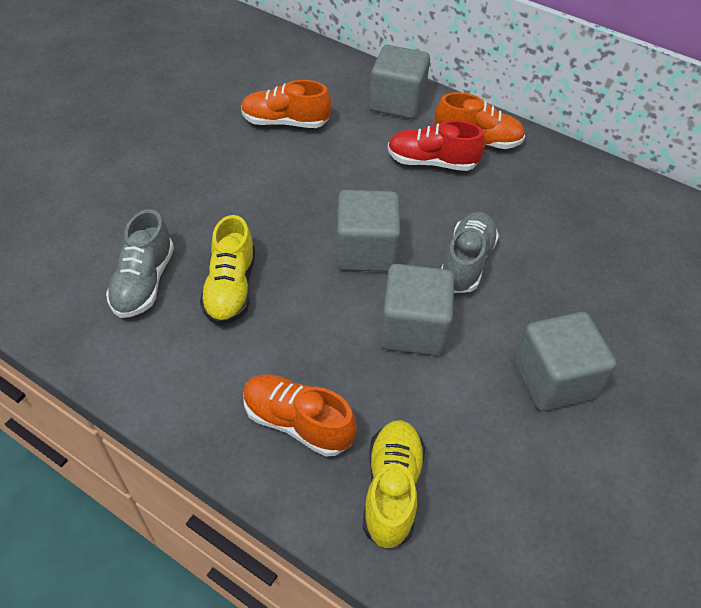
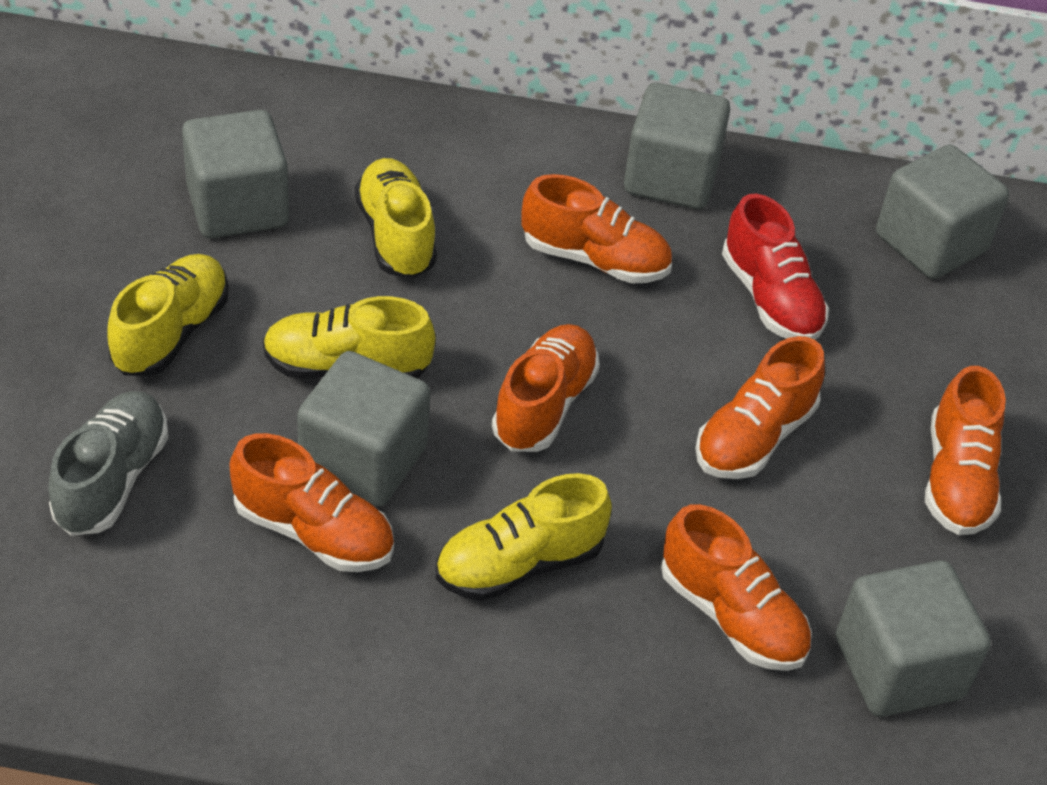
grey cube: [336,190,401,272] [369,45,430,119] [380,264,455,356] [514,312,617,411] = 4 -> [182,110,289,238] [297,351,430,507] [624,83,730,209] [836,560,991,717] [876,145,1009,279] = 5
grey shoe: [106,209,174,318] [441,212,499,293] = 2 -> [48,391,168,536] = 1
orange shoe: [241,80,331,128] [243,374,357,457] [434,92,525,149] = 3 -> [230,433,394,572] [492,324,600,452] [522,174,672,284] [661,504,812,671] [695,336,825,479] [925,366,1006,535] = 6
yellow shoe: [200,215,255,325] [363,420,425,549] = 2 -> [107,254,229,376] [263,296,435,379] [355,158,437,279] [436,473,612,601] = 4

